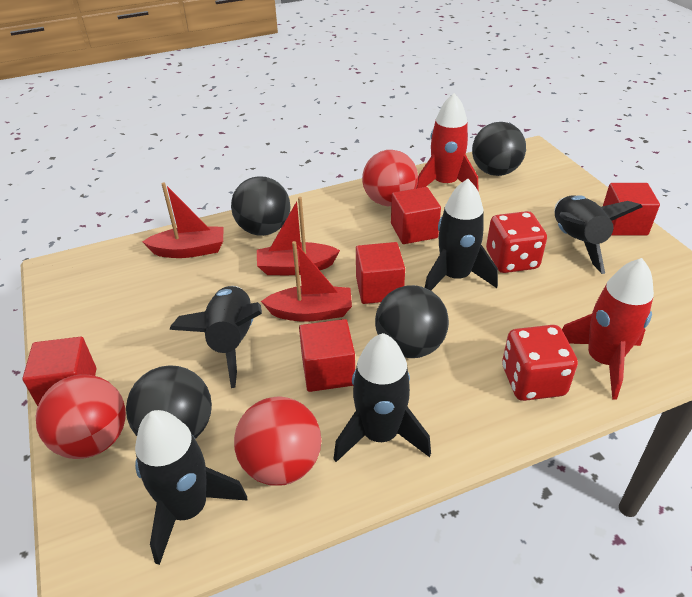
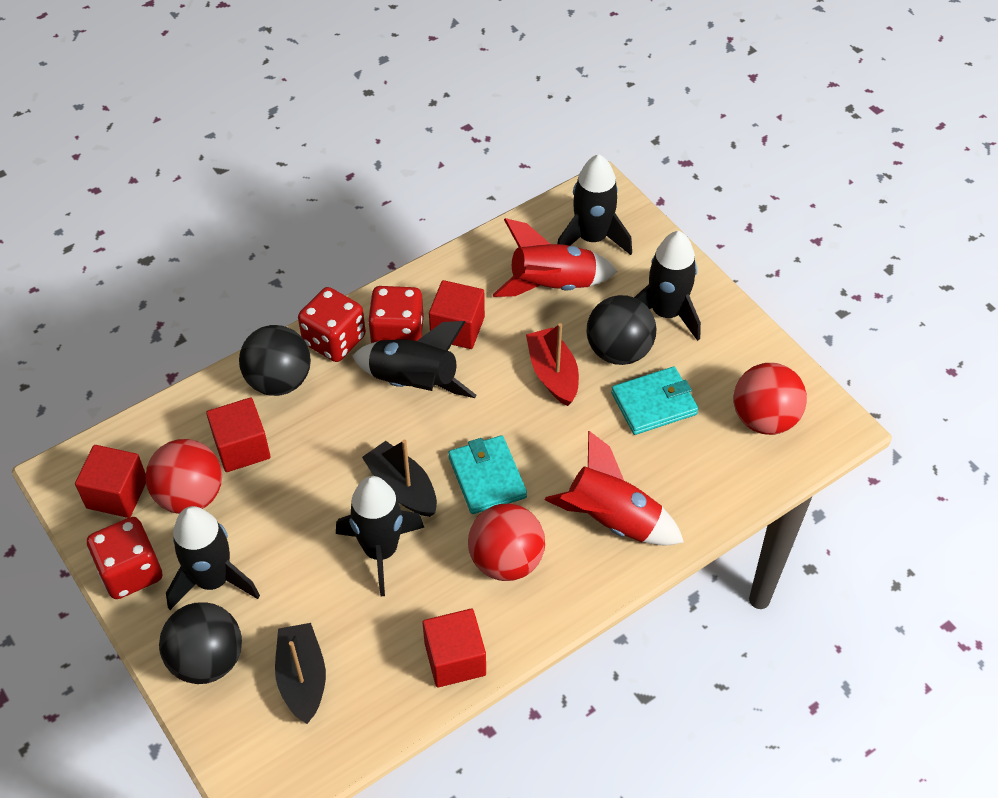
black ball: [126,365,212,439] [231,176,290,236] [375,285,449,358] [472,122,526,176] = 4 -> [159,602,242,684] [239,325,311,396] [586,295,657,365] = 3
black boat: none = 0 -> [275,623,326,724] [362,440,437,517] = 2
red boat: [142,183,223,258] [257,197,340,275] [261,241,352,322] = 3 -> [526,323,579,406] = 1
red cube: [22,337,96,406] [299,319,355,392] [356,242,405,304] [391,187,441,244] [603,183,660,235] = 5 -> [75,445,146,518] [206,398,271,472] [423,609,486,687] [429,280,485,349] = 4
red dice: [486,211,547,273] [502,325,578,401] = 2 -> [87,517,162,599] [298,287,366,362] [368,286,424,343] = 3
turquoise wallet: none = 0 -> [448,435,527,514] [611,367,698,435] = 2

